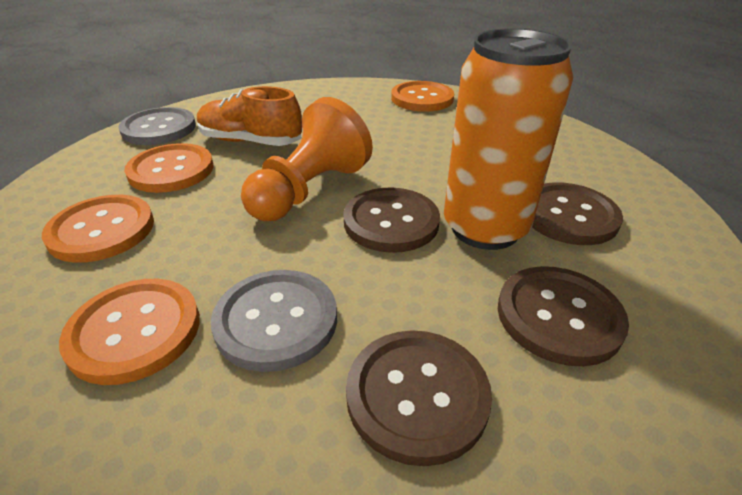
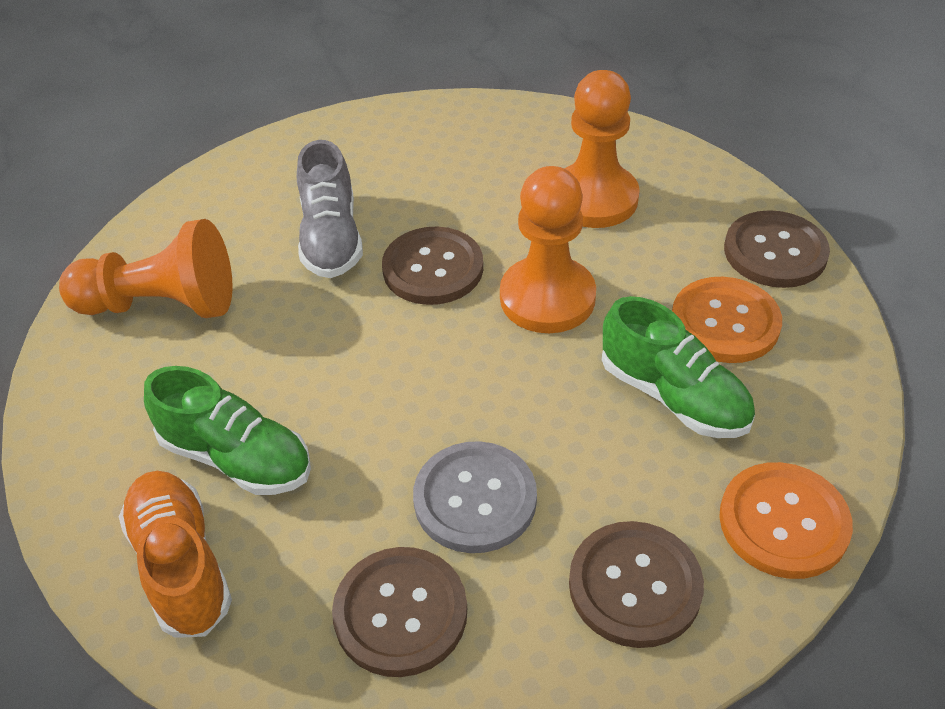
green shoe: none = 0 -> [144,366,311,495] [602,296,755,438] = 2
grey button: [118,107,196,145] [211,270,337,372] = 2 -> [413,441,537,553] = 1
grey shoe: none = 0 -> [297,140,363,278] = 1
orange button: [42,195,154,263] [59,279,200,385] [124,143,214,193] [391,81,454,112] = 4 -> [672,277,782,363] [719,462,853,579] = 2
orange can: [444,29,573,250] = 1 -> none = 0
orange pawn: [241,97,373,221] = 1 -> [59,219,233,318] [500,166,596,333] [565,70,640,228] = 3

